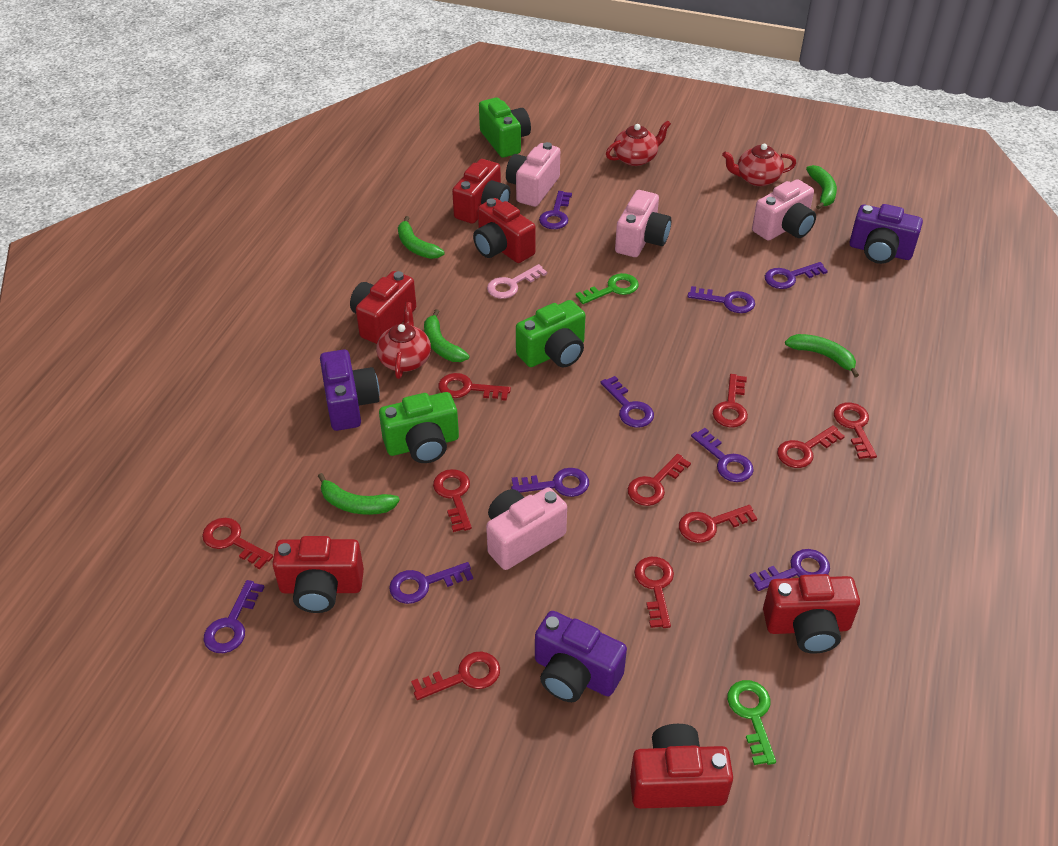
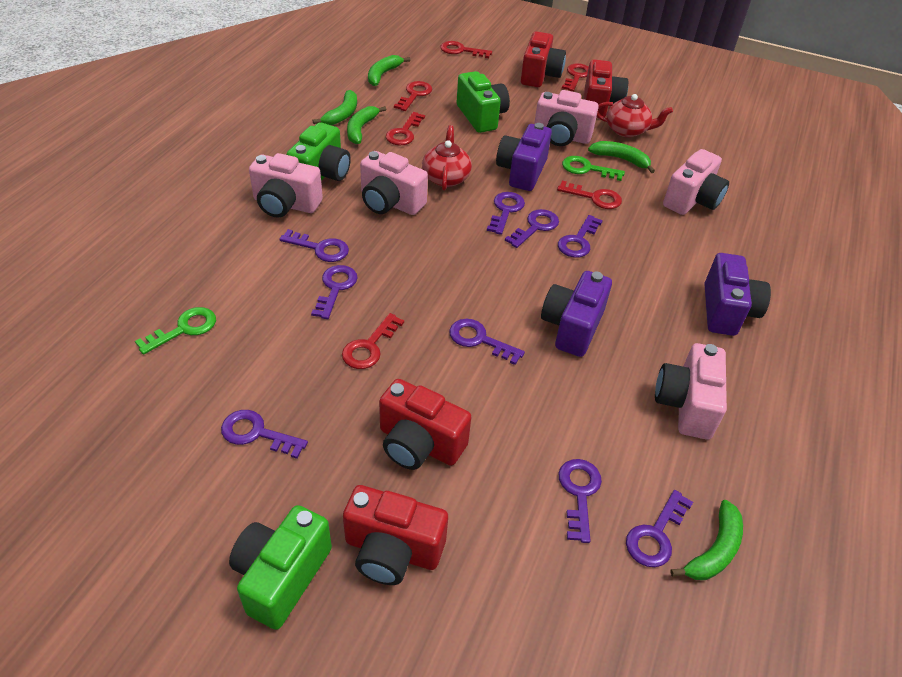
pink camera: [486,487,567,570] [506,142,560,207] [615,190,671,257] [752,179,816,241] = 4 -> [249,153,323,218] [360,151,428,215] [534,90,599,146] [655,343,727,439] [663,149,729,215] = 5
pink key: [487,264,547,299] = 1 -> none = 0
red camera: [272,536,364,613] [350,271,416,344] [452,159,510,224] [473,198,536,263] [630,724,733,809] [763,574,860,654] = 6 -> [343,485,448,585] [379,379,471,470] [521,31,566,87] [584,59,628,118] = 4
red key: [202,518,273,569] [411,651,500,700] [433,469,472,532] [438,373,511,401] [628,454,691,506] [634,557,674,628] [679,505,757,543] [713,374,748,427] [777,425,845,468] [834,403,877,459] = 10 -> [342,313,404,369] [386,112,425,145] [394,81,432,111] [440,41,492,58] [557,181,622,209] [562,63,589,91] = 6
red teapot: [376,302,431,379] [606,120,671,166] [722,144,796,186] = 3 -> [422,125,472,191] [597,94,673,137] = 2

